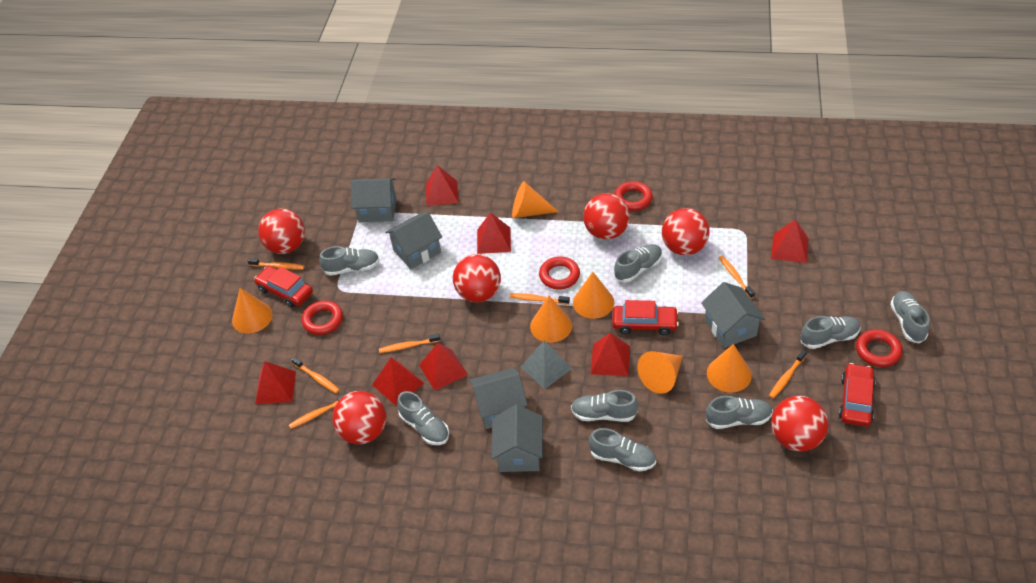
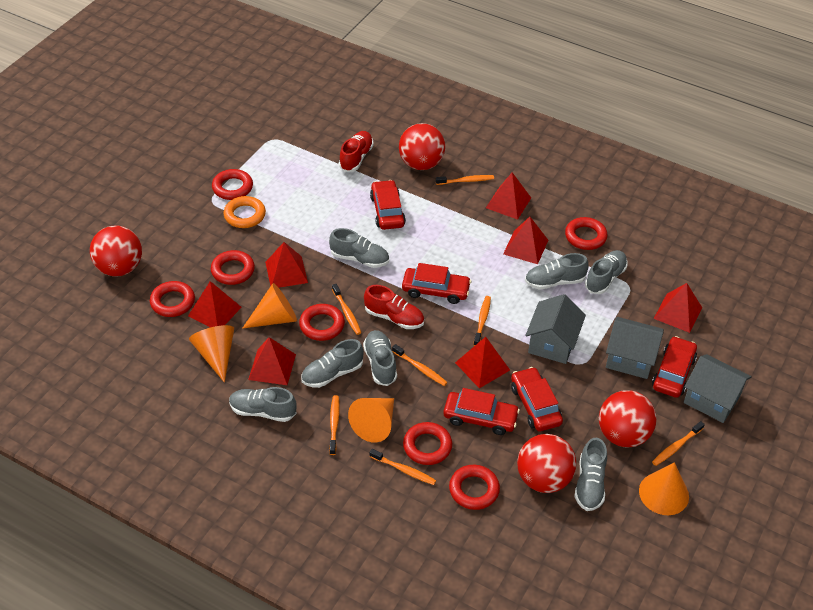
grey house: [351,178,397,222] [385,212,442,269] [469,368,528,429] [491,405,543,472] [701,282,765,348] = 5 -> [525,294,586,364] [606,317,664,379] [684,354,752,423] = 3
grey pyramid: [521,341,573,389] = 1 -> none = 0
grey shoe: [319,246,380,276] [397,391,449,445] [571,390,638,422] [589,428,656,471] [614,244,662,283] [706,396,773,429] [801,316,861,349] [890,291,930,343] = 8 -> [229,387,297,422] [301,339,364,388] [329,228,389,268] [363,330,397,386] [525,253,589,289] [574,438,607,511] [585,250,628,294] = 7
orange cone: [232,288,273,334] [512,181,559,218] [530,296,572,343] [573,272,614,319] [637,351,683,394] [707,344,752,393] = 6 -> [189,325,234,383] [242,283,297,329] [348,398,394,443] [639,462,689,515] = 4
orange ring: none = 0 -> [224,196,266,228] = 1
red ball: [258,208,305,254] [332,391,386,444] [453,254,501,303] [583,193,630,240] [662,208,709,255] [771,396,829,452] = 6 -> [90,225,142,277] [399,123,445,170] [517,434,576,493] [599,390,657,447] = 4
red car: [254,266,313,308] [612,300,679,336] [839,363,876,427] = 3 -> [370,180,406,230] [402,263,471,304] [443,388,520,435] [511,367,563,431] [652,336,697,398] = 5
red ring: [302,301,343,335] [539,257,580,289] [614,181,653,211] [856,329,902,367] = 4 -> [150,281,195,317] [211,250,255,285] [212,169,253,200] [299,304,345,341] [403,422,452,465] [449,465,500,510] [565,217,608,250] = 7
red shoe: none = 0 -> [339,131,374,172] [364,285,424,329] = 2

